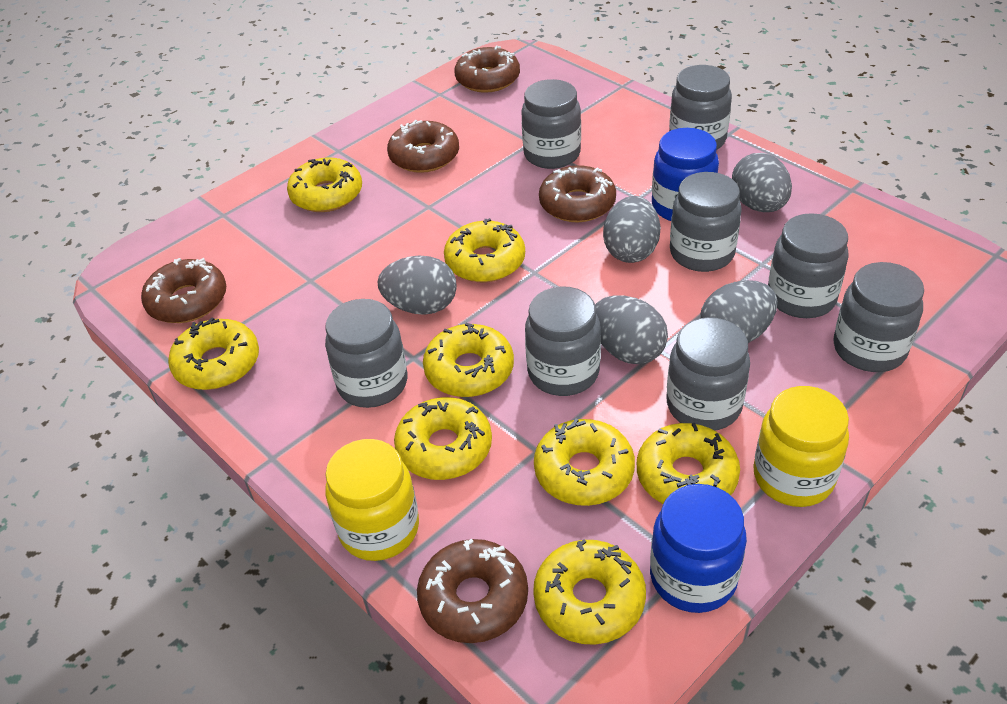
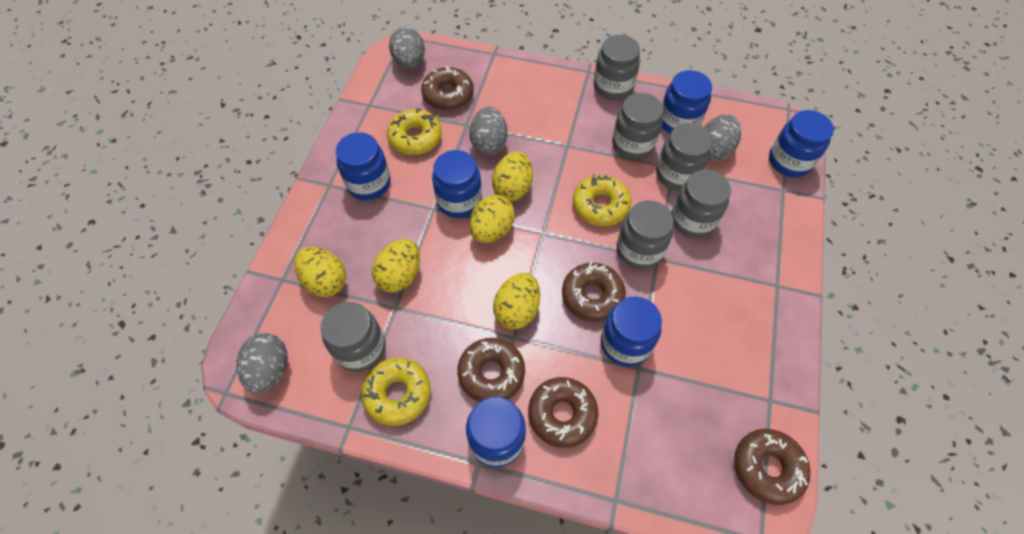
blue jar: [650,484,747,613] [652,128,719,221] = 2 -> [336,132,391,200] [432,150,482,218] [466,396,526,467] [601,296,662,367] [662,70,712,134] [769,110,834,177] = 6
grey egg: [378,256,457,315] [595,295,668,364] [603,196,661,263] [700,280,778,343] [732,153,792,212] = 5 -> [237,333,288,395] [389,27,425,69] [469,107,508,155] [704,114,741,161] = 4
grey jar: [325,299,407,408] [521,79,581,169] [525,286,601,396] [666,317,750,431] [669,65,732,150] [670,172,742,272] [768,213,849,318] [833,262,924,372] = 8 -> [321,302,385,372] [594,35,640,100] [612,93,663,160] [617,200,674,269] [656,123,712,191] [671,170,731,238] = 6
yellow donut: [168,317,259,390] [287,157,362,212] [394,397,492,480] [423,323,514,397] [444,218,525,282] [533,539,646,645] [534,419,635,506] [637,423,740,504] = 8 -> [361,358,431,426] [387,108,442,155] [573,174,631,226] = 3
yellow egg: none = 0 -> [294,247,346,297] [372,239,420,293] [469,195,515,243] [492,151,533,201] [493,273,540,329] = 5
yellow jar: [325,439,419,561] [753,386,849,507] = 2 -> none = 0

